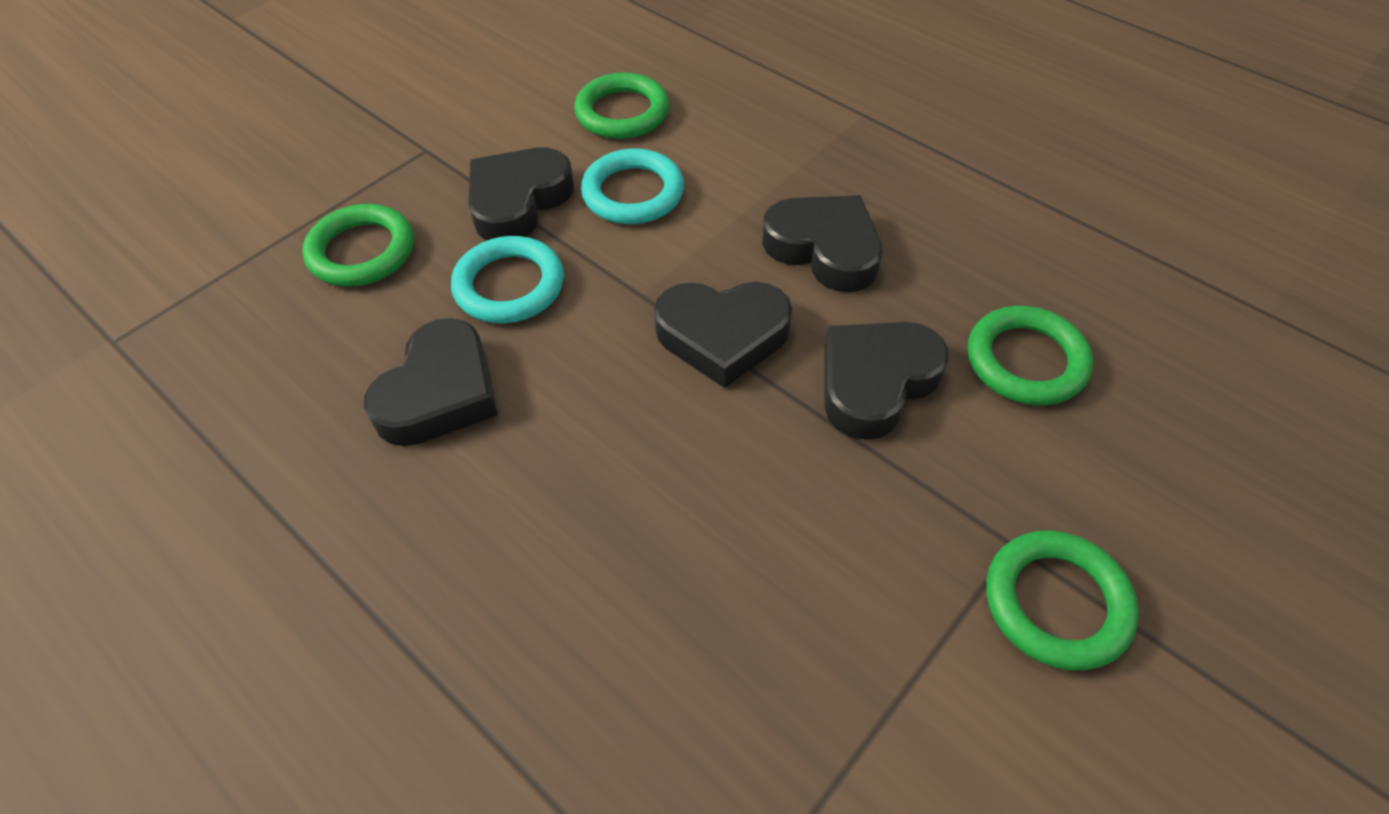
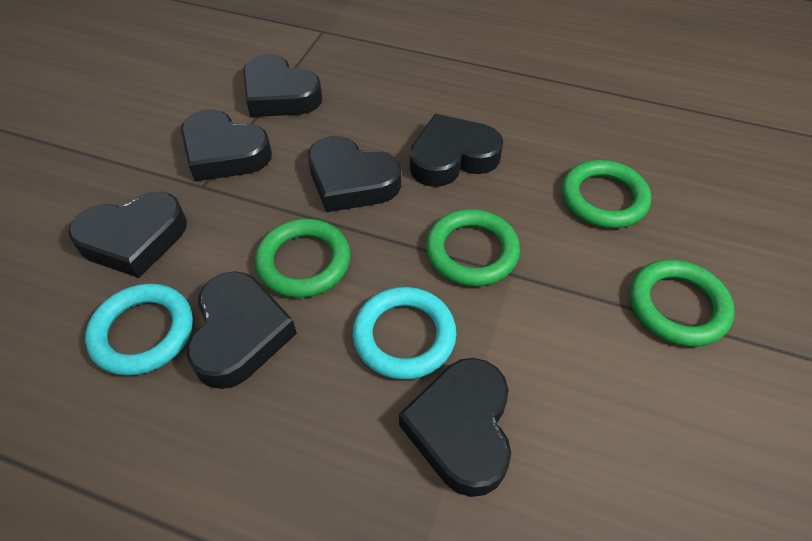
black heart: [364,318,498,446] [468,148,574,240] [654,282,792,388] [762,195,883,292] [824,322,949,440] = 5 -> [68,191,187,278] [181,109,272,181] [187,271,297,389] [243,54,322,117] [308,136,401,212] [399,358,511,497] [410,114,503,187] = 7

